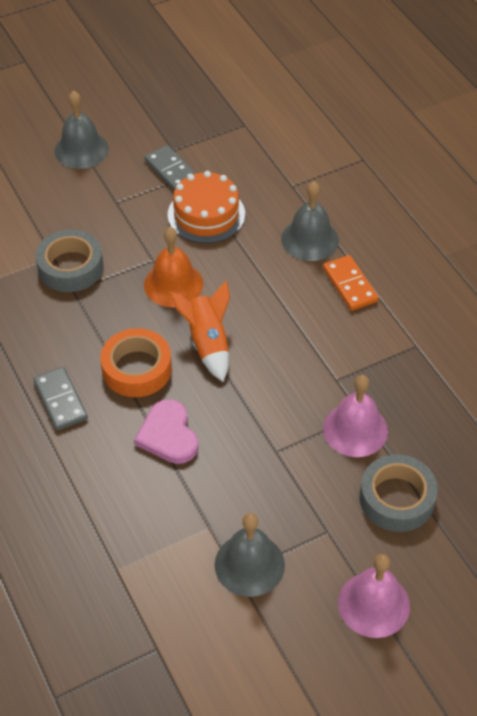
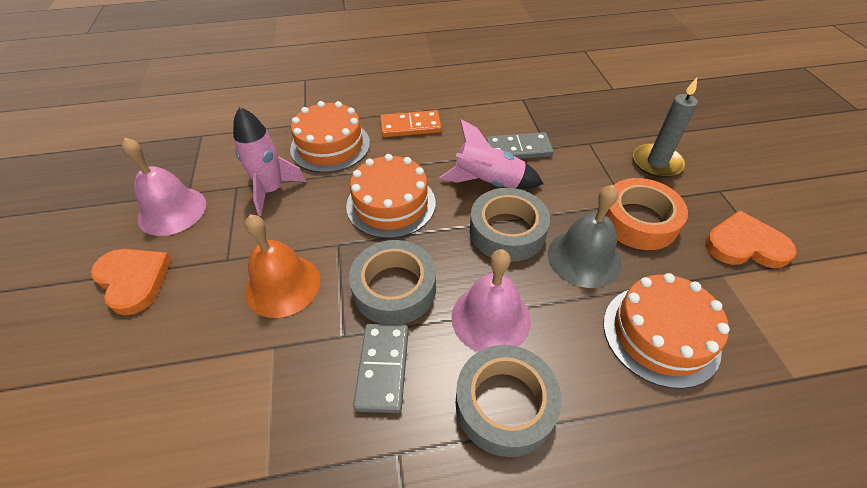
grey bell: [55,91,109,169] [215,513,285,597] [281,181,339,261] = 3 -> [548,185,621,288] = 1
grey candle: none = 0 -> [633,78,698,178] = 1
grey tape: [36,230,104,292] [359,454,438,532] = 2 -> [349,240,436,325] [456,345,562,457] [470,188,550,262] = 3
orange cake: [168,171,245,243] = 1 -> [290,101,370,173] [346,154,435,238] [603,273,730,389] = 3
orange heart: none = 0 -> [91,249,172,315] [705,210,797,268] = 2
orange rocket: [169,280,230,382] = 1 -> none = 0
pink heart: [134,399,198,464] = 1 -> none = 0
pink rocket: none = 0 -> [233,106,306,216] [439,119,544,189] = 2

